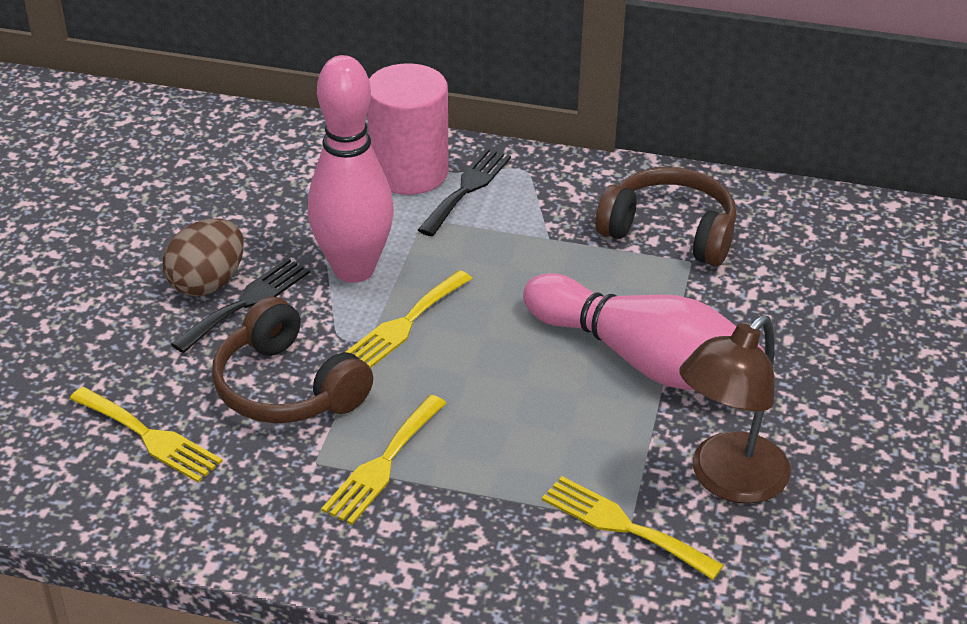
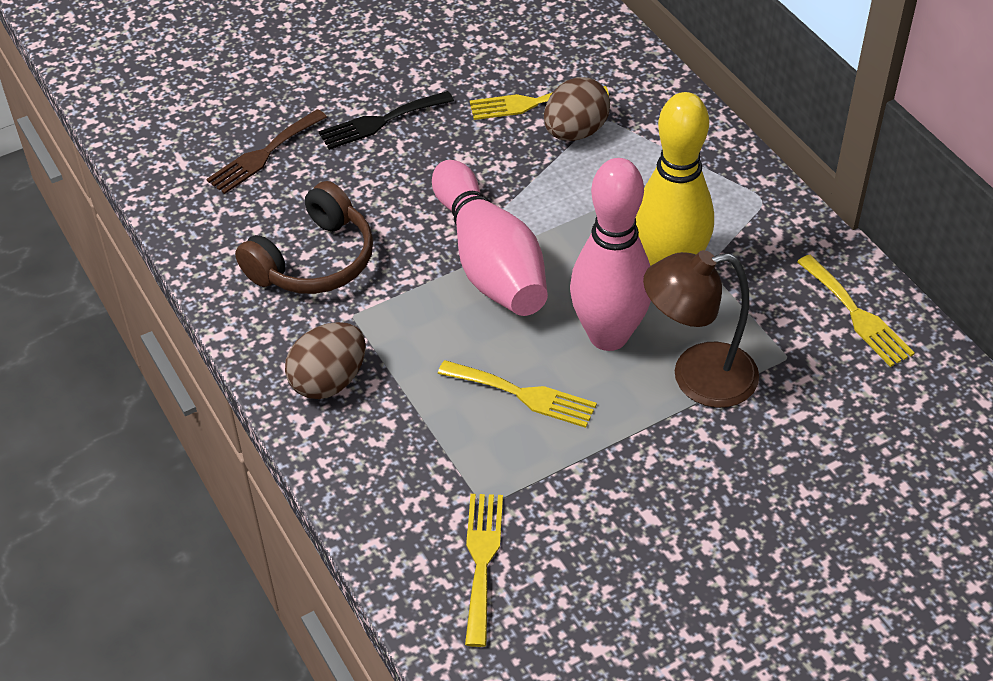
black fork: [171,258,310,353] [418,148,511,236] = 2 -> [318,91,454,150] = 1
brown egg: [163,218,244,296] = 1 -> [285,322,366,399] [544,77,610,141] = 2
brown fork: none = 0 -> [206,109,327,194] = 1
brown headphones: [212,296,373,423] [595,167,737,266] = 2 -> [235,181,373,294] = 1
pink cylinder: [367,63,448,195] = 1 -> none = 0
yellow bowling pin: none = 0 -> [635,92,714,266] = 1

